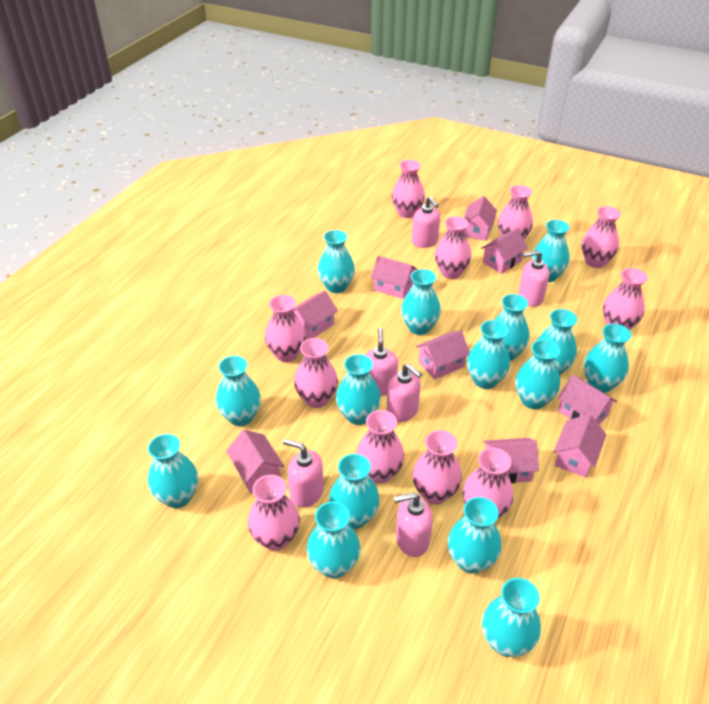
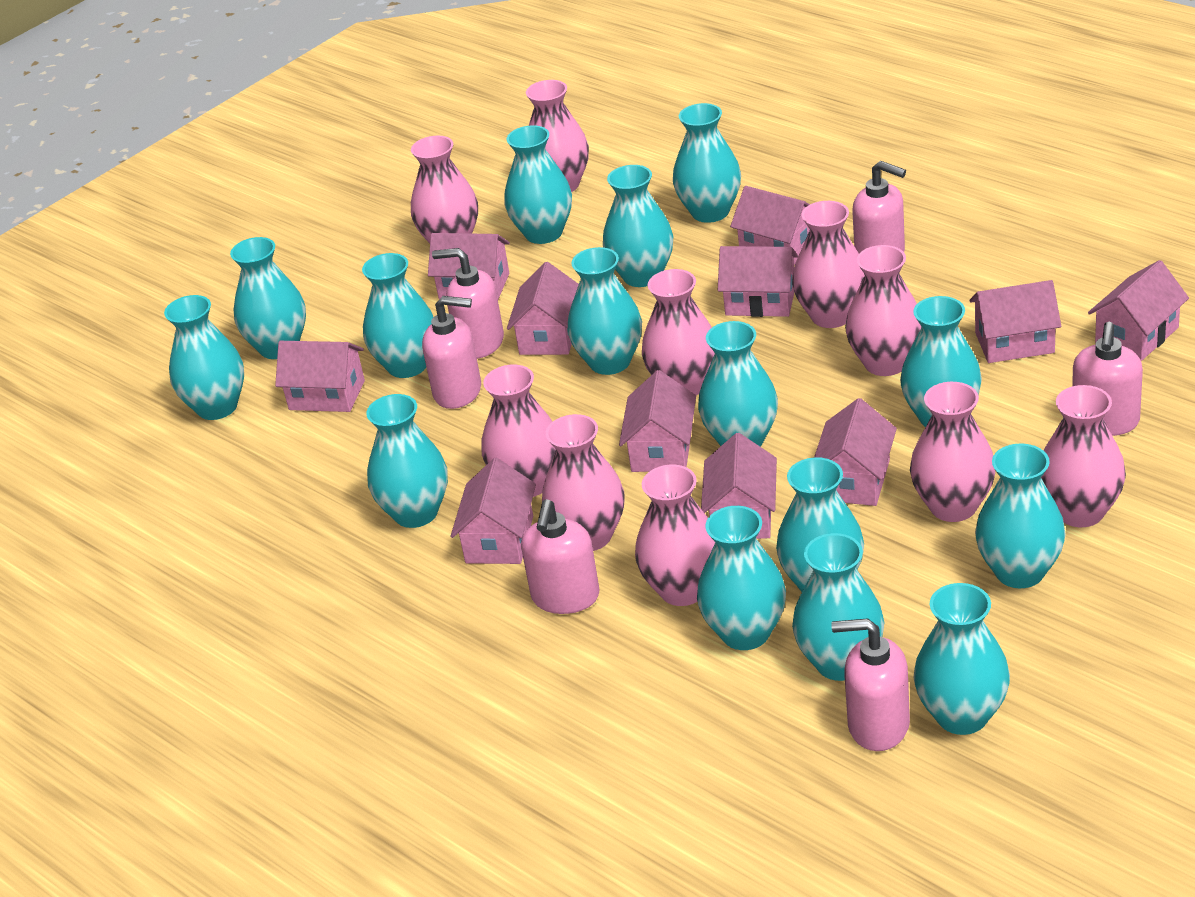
pink house: [226,430,284,494] [293,290,338,339] [371,256,417,299] [416,330,470,379] [464,196,497,241] [481,229,528,274] [483,438,539,484] [553,414,606,477] [558,375,617,424] = 9 -> [275,341,365,412] [428,233,510,299] [450,458,536,564] [507,262,579,355] [619,370,696,472] [701,433,777,539] [718,246,798,317] [730,186,810,265] [814,398,897,506] [969,280,1061,363] [1088,260,1189,361] = 11
pink vase: [248,475,300,551] [265,295,306,362] [294,338,338,408] [356,410,404,483] [392,160,425,218] [412,430,462,504] [435,216,471,279] [463,448,513,518] [498,185,533,239] [582,206,621,268] [603,268,648,330] = 11 -> [411,136,478,243] [482,365,556,497] [526,80,589,192] [542,414,625,551] [635,465,715,606] [642,269,715,395] [792,201,865,328] [845,245,921,376] [910,382,996,522] [1041,385,1126,527] = 10

